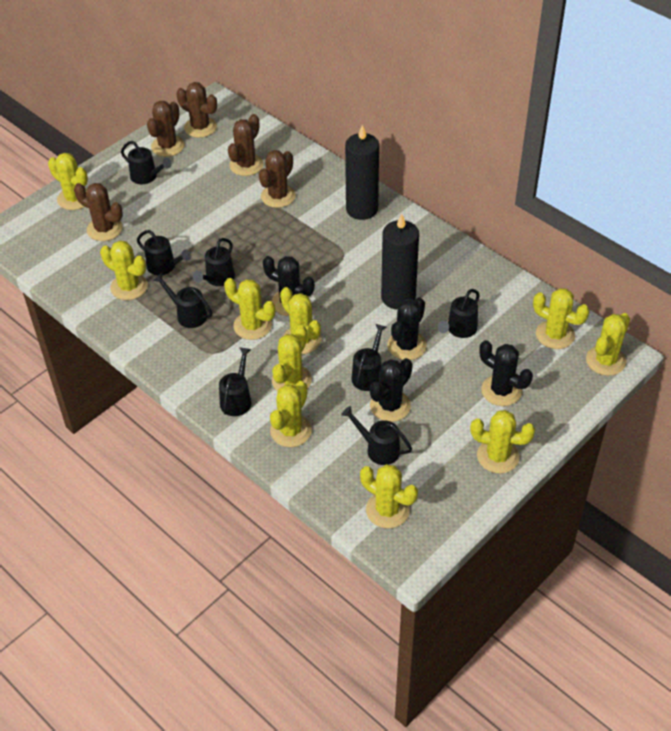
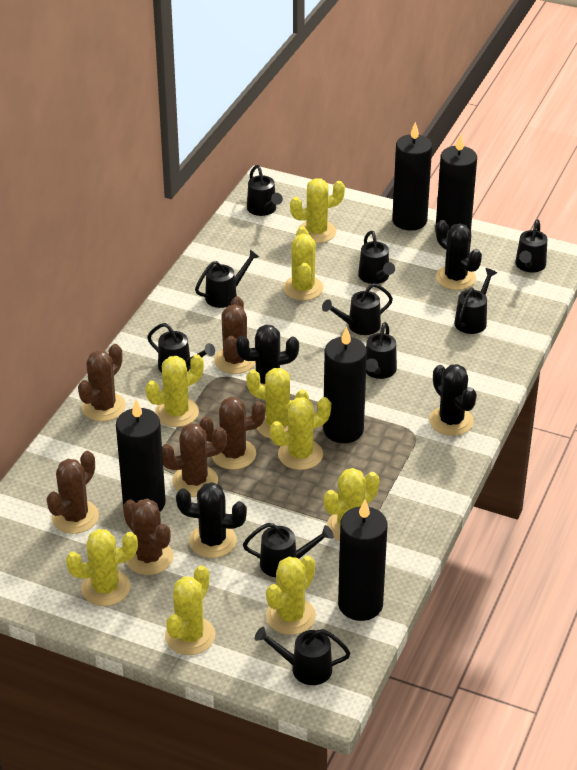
black candle: [345,125,379,220] [381,213,419,310] = 2 -> [116,399,166,512] [323,326,367,443] [338,500,387,621] [392,122,432,231] [435,134,477,232] = 5
black watering can: [121,141,172,184] [137,230,191,275] [153,273,213,328] [193,238,235,286] [219,347,252,416] [341,406,412,465] [351,324,387,391] [438,289,480,338] = 8 -> [147,323,215,373] [195,249,259,308] [243,523,333,577] [247,165,283,216] [255,627,350,685] [322,283,393,335] [358,231,395,284] [366,322,397,379] [454,268,497,334] [515,219,547,272] = 10
brown cactus: [74,183,123,241] [147,101,185,157] [176,82,217,138] [228,114,263,176] [259,150,296,208] = 5 -> [47,451,99,534] [78,344,126,421] [123,499,173,575] [162,423,227,497] [199,397,266,470] [214,296,256,374] = 6
yellow cactus: [48,153,88,210] [100,241,148,300] [224,278,275,340] [270,381,312,447] [272,325,312,391] [280,287,321,354] [360,464,418,529] [470,410,535,474] [533,288,590,349] [586,313,630,376] = 10 -> [66,529,138,606] [145,354,204,427] [165,565,216,655] [246,368,309,439] [266,556,316,635] [270,397,331,470] [283,227,324,301] [290,178,345,243] [324,468,379,541] = 9

